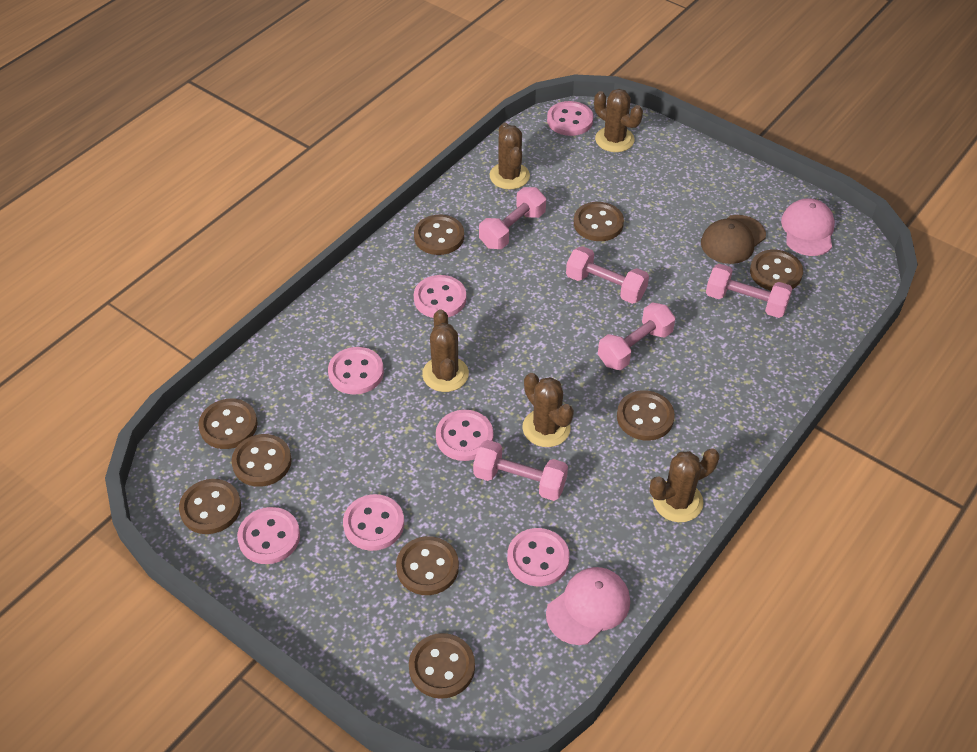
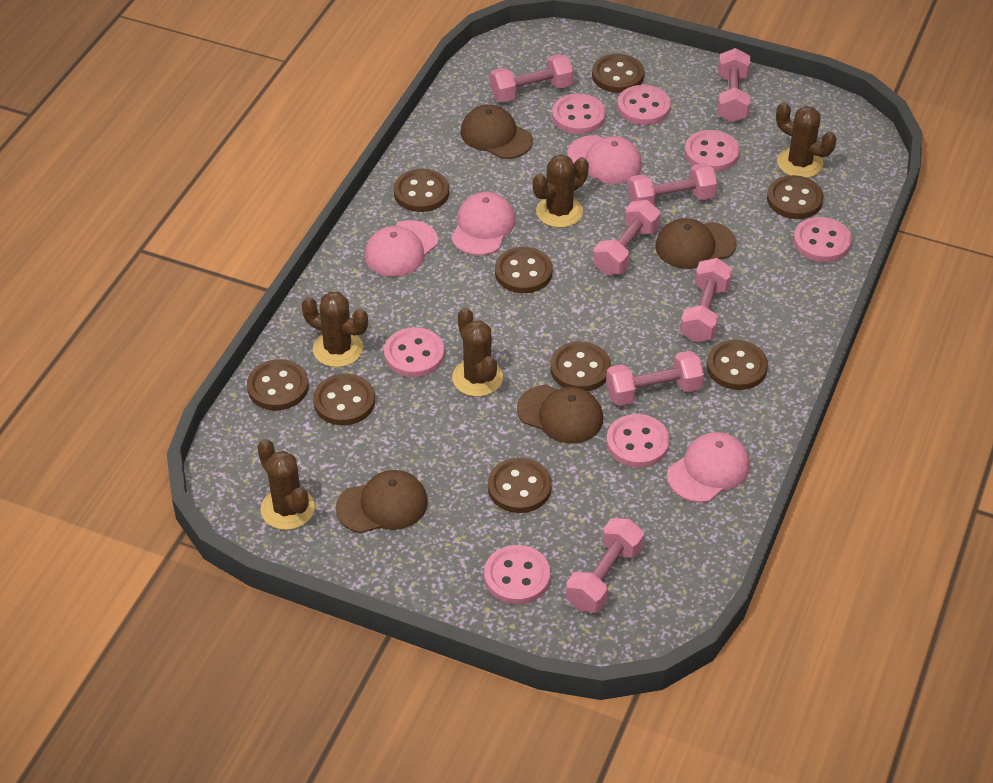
brown cap: [701,215,766,264] = 1 -> [336,470,428,533] [461,105,533,159] [517,385,603,444] [655,218,737,269] = 4
pink cap: [546,567,630,645] [781,198,835,256] = 2 -> [365,220,438,277] [451,192,516,256] [567,135,642,184] [667,432,750,503] = 4
pink dumbbell: [473,440,568,501] [479,187,546,249] [566,246,649,304] [598,303,675,370] [706,264,793,318] = 5 -> [490,54,574,102] [566,518,644,613] [593,200,661,275] [606,351,704,406] [628,163,717,205] [680,258,732,342] [718,48,750,122] = 7

